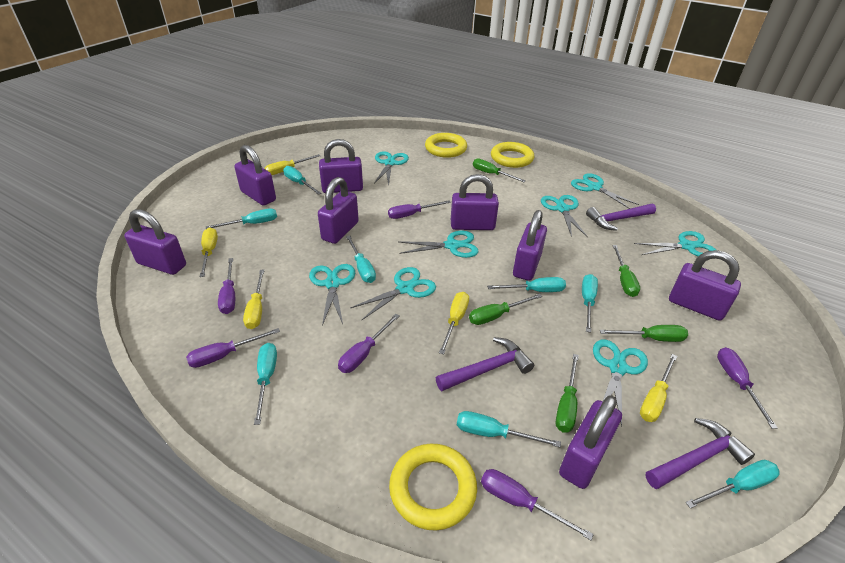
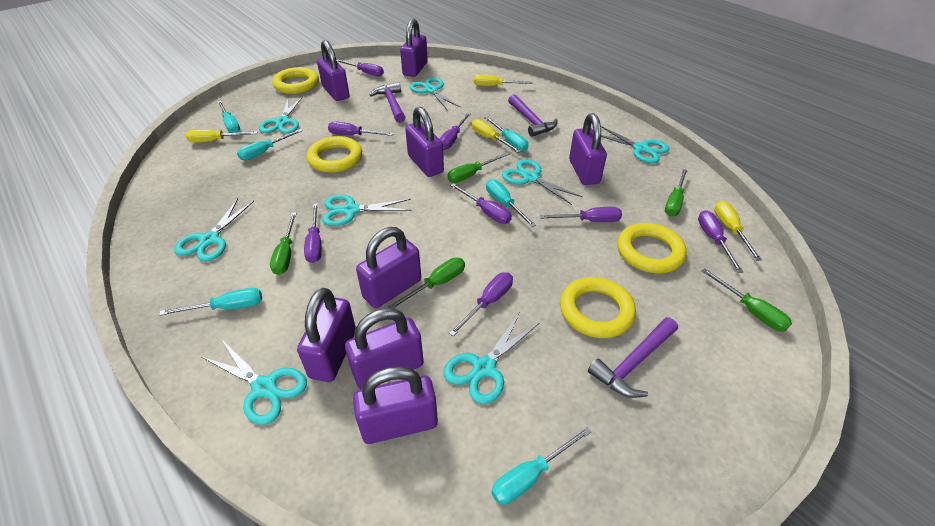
purple screwdriver: [186,328,280,368] [218,258,235,314] [338,314,399,373] [388,200,451,219] [481,469,594,540] [717,347,778,429] = 6 -> [304,204,322,263] [328,122,394,136] [336,59,384,77] [440,113,471,150] [449,272,513,336] [450,183,512,224] [540,207,622,222] [698,210,743,273] = 8
turquoise screwdriver: [206,208,277,229] [254,343,277,425] [283,166,322,195] [346,235,376,283] [457,411,561,448] [487,277,566,292] [582,274,598,333] [685,460,780,509] = 8 -> [159,288,262,316] [218,101,240,133] [237,129,303,160] [485,117,528,152] [486,179,536,227] [491,427,591,505] = 6
yellow ring: [389,444,477,531] [425,133,467,158] [491,142,534,168] = 3 -> [272,67,319,94] [307,136,362,173] [560,277,636,338] [617,223,687,273] = 4
yellow screwdriver: [200,227,218,277] [243,270,265,329] [264,154,320,175] [439,292,469,354] [640,354,677,422] = 5 -> [186,129,257,143] [472,119,521,153] [474,75,533,86] [714,201,762,261] = 4

